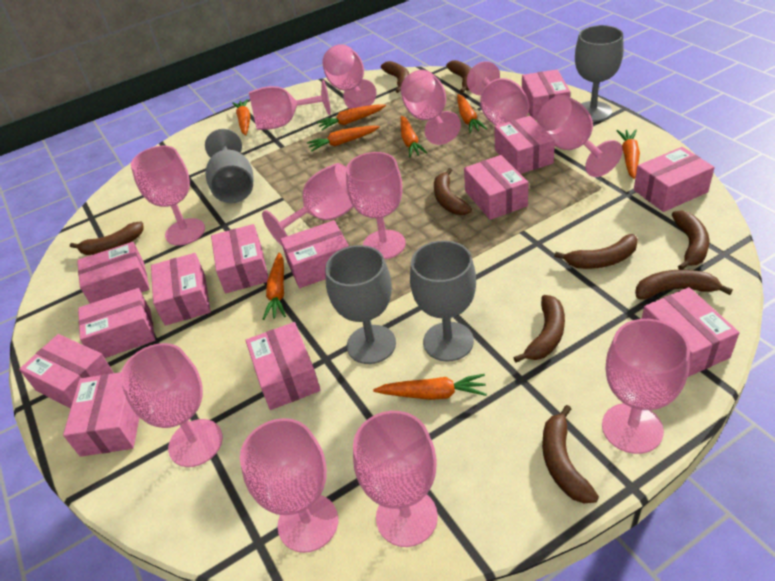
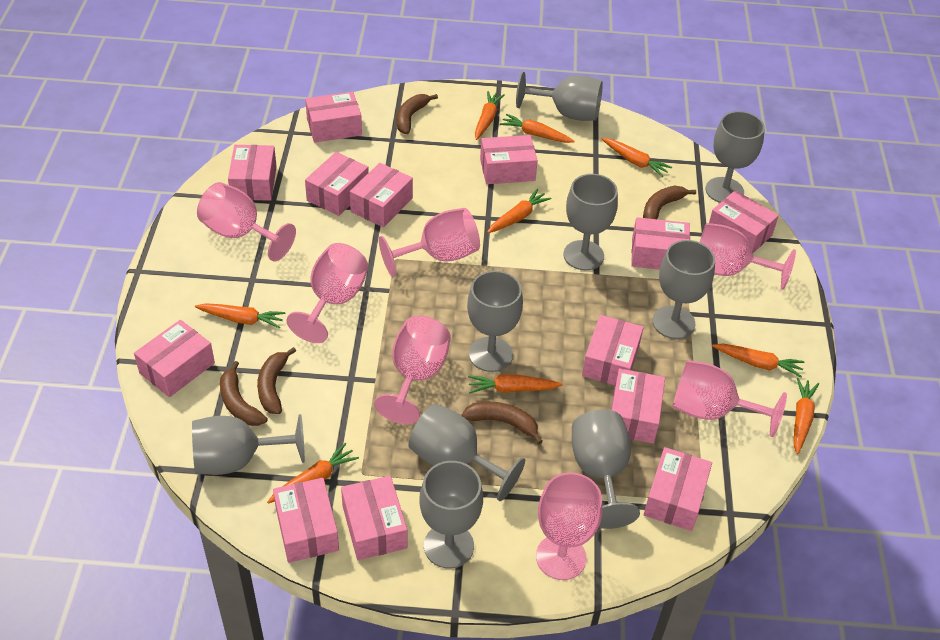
brown banana: [70,221,144,255] [381,61,409,93] [434,168,472,215] [446,60,472,94] [513,295,565,362] [542,405,599,503] [554,234,638,269] [635,269,733,299] [672,210,709,270] = 9 -> [220,361,267,426] [257,347,296,414] [397,94,438,134] [462,402,543,444] [643,186,696,219] = 5
grey goblet: [205,129,253,203] [325,245,396,364] [410,240,476,361] [575,25,624,122] = 4 -> [192,414,305,475] [408,404,525,501] [419,461,483,569] [467,271,523,372] [516,71,603,121] [563,174,618,270] [572,409,640,529] [652,240,715,339] [706,111,765,203] = 9
orange carrot: [232,99,250,135] [263,252,286,320] [307,126,380,152] [317,104,386,130] [373,374,487,400] [400,116,427,157] [457,94,487,133] [617,130,640,179] = 8 -> [195,303,285,329] [267,443,359,503] [468,374,563,394] [475,91,505,140] [487,189,552,233] [500,114,575,143] [602,138,672,177] [712,344,804,377] [794,378,819,454] = 9
pink goblet: [120,343,223,467] [131,146,205,246] [240,418,338,553] [249,80,331,130] [262,163,353,246] [322,44,377,109] [346,152,406,259] [353,411,438,547] [401,70,461,145] [467,61,529,126] [537,95,623,177] [602,319,690,454] = 12 -> [197,182,296,262] [287,243,369,343] [374,315,451,424] [379,208,480,277] [536,472,602,580] [673,360,787,437] [700,223,796,290] = 7

